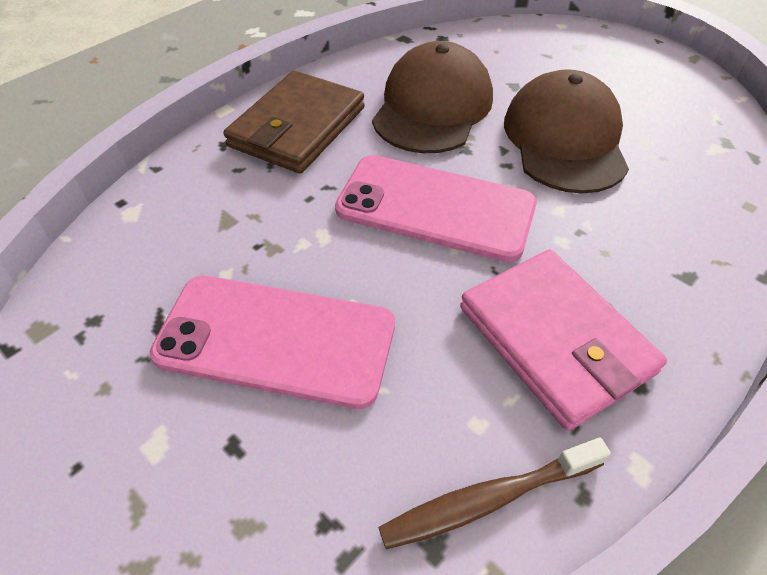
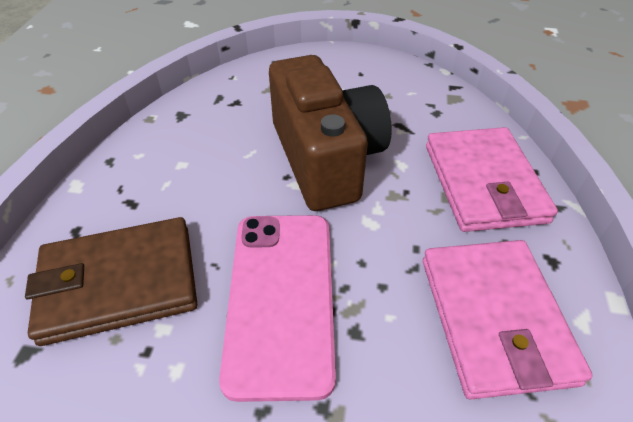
brown camera: none = 0 -> [269,55,392,211] = 1
brown cap: [372,41,493,153] [504,69,629,193] = 2 -> none = 0
brown toothbrush: [378,438,611,549] = 1 -> none = 0
pink phone: [150,275,395,409] [335,155,537,262] = 2 -> [219,215,336,402] = 1
pink wallet: [460,249,667,431] = 1 -> [423,240,593,400] [426,127,558,232] = 2

